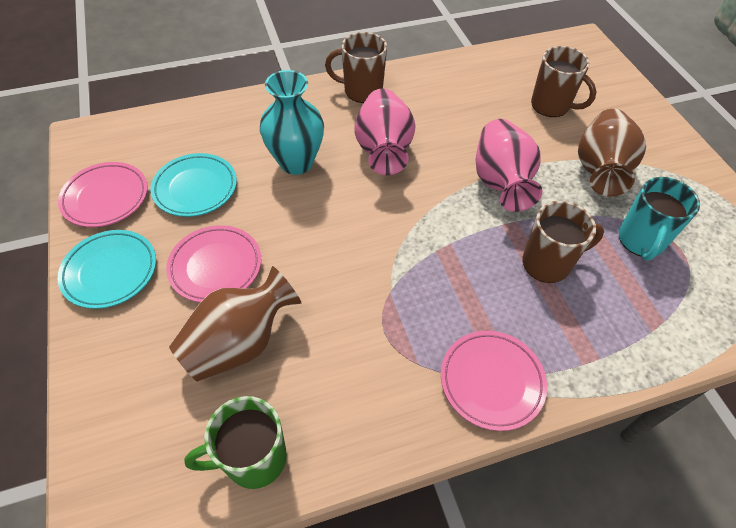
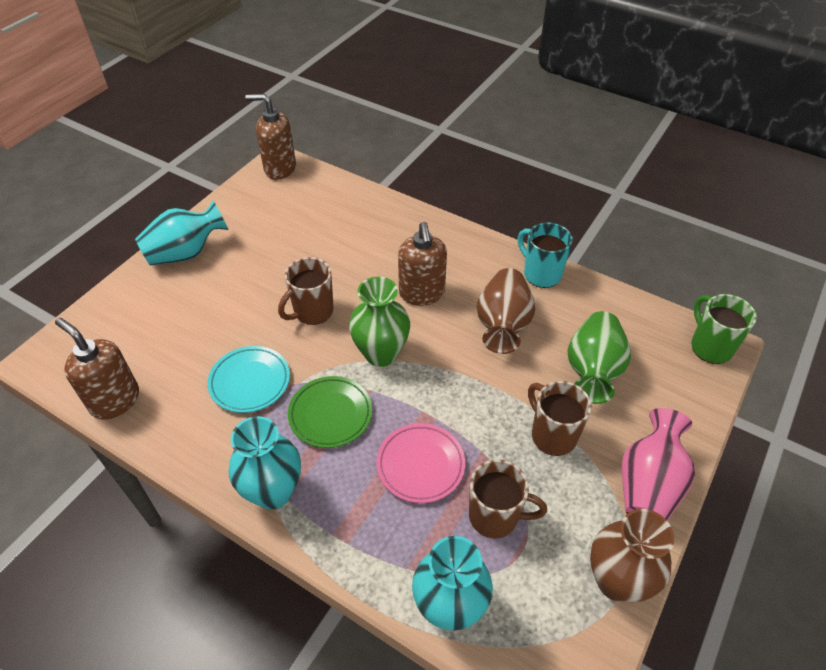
brown soap dispenser: none = 0 -> [55,318,139,420] [245,94,296,180] [398,222,447,306] = 3
green plate: none = 0 -> [288,376,372,448] = 1
green vase: none = 0 -> [349,276,410,367] [568,311,631,404] = 2
pink plate: [58,162,148,227] [166,225,261,303] [441,331,547,431] = 3 -> [376,423,465,503] = 1
pink vase: [354,89,416,175] [475,119,542,212] = 2 -> [622,408,695,521] = 1
turquoise plate: [57,230,156,309] [150,153,237,217] = 2 -> [208,346,290,413] = 1
turquoise vase: [260,70,324,175] = 1 -> [135,201,228,265] [228,416,301,509] [412,536,493,631] = 3

